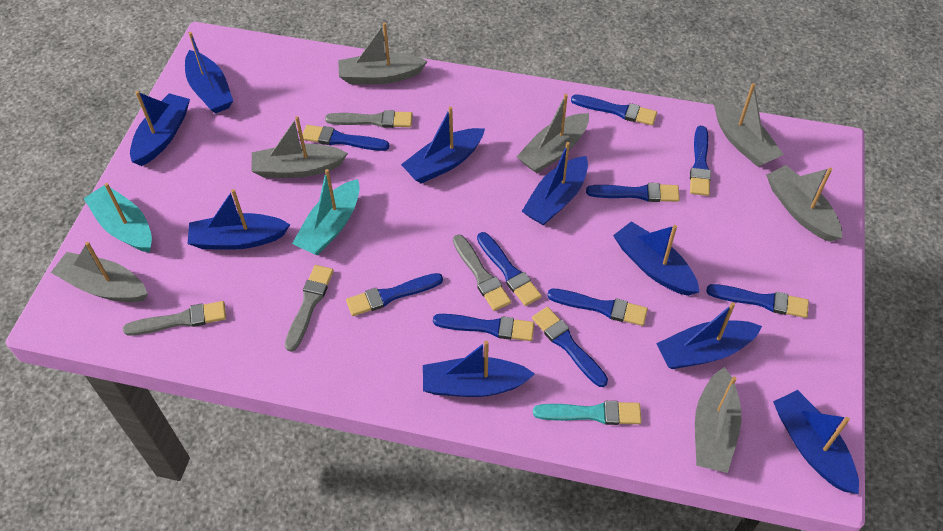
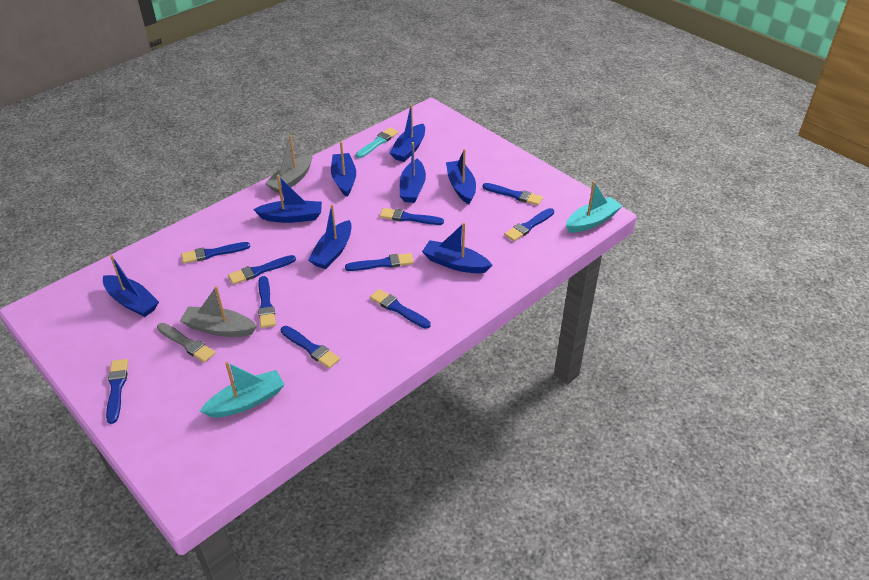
blue boat: [130,91,190,166] [185,32,233,114] [188,189,290,250] [401,107,485,183] [423,341,535,397] [522,142,588,226] [613,221,700,296] [656,302,762,369] [773,390,859,494] = 9 -> [103,255,159,317] [253,175,322,223] [308,204,352,269] [331,142,356,197] [390,105,425,162] [400,142,426,203] [422,223,492,273] [446,149,476,204] = 8
grey boat: [51,242,148,302] [251,116,348,178] [338,22,428,84] [517,94,589,173] [695,367,741,473] [714,83,784,167] [766,165,842,242] = 7 -> [180,286,257,337] [265,135,312,193] = 2
grey brush: [123,301,226,335] [285,265,334,352] [325,110,413,128] [453,234,511,311] = 4 -> [157,323,215,363] = 1

